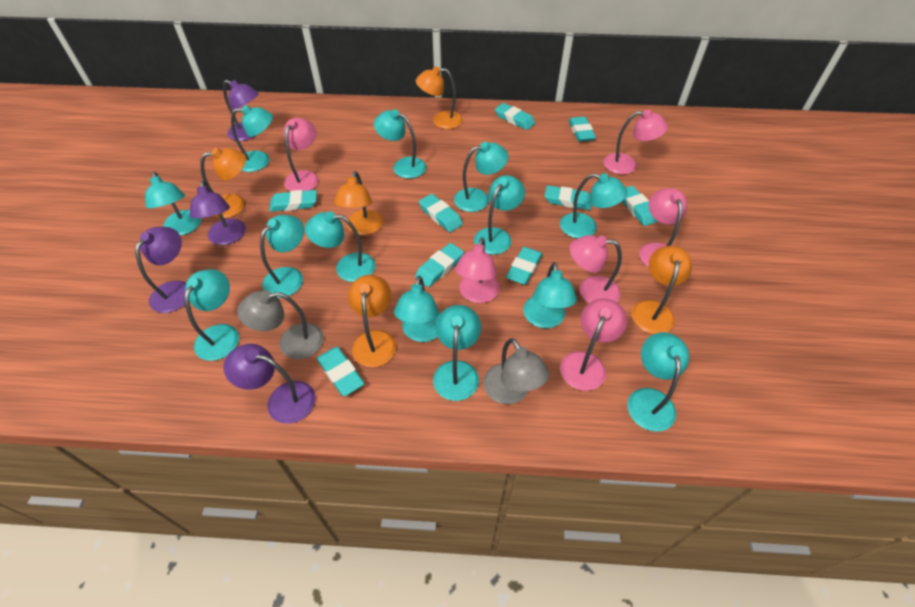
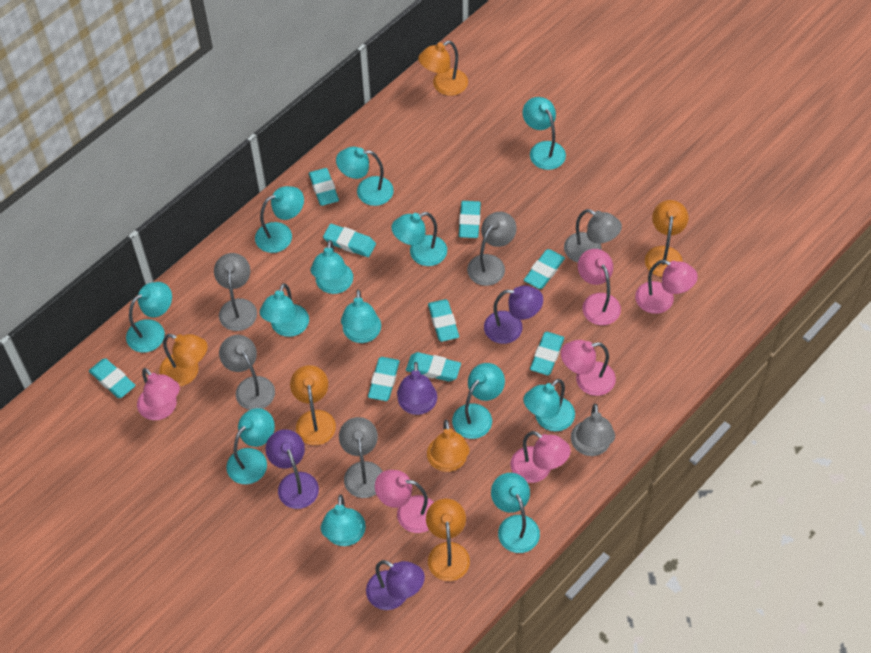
grey lamp: [237,291,324,359] [483,338,549,404] = 2 -> [214,253,257,331] [219,335,275,410] [339,417,383,498] [467,212,517,286] [564,209,622,263] [571,404,615,456] = 6
orange lamp: [200,148,246,219] [334,171,383,235] [348,275,396,367] [416,67,463,129] [632,246,692,334] = 5 -> [159,334,208,386] [290,365,336,445] [418,41,468,96] [426,499,470,581] [427,420,470,472] [645,200,688,277] = 6

